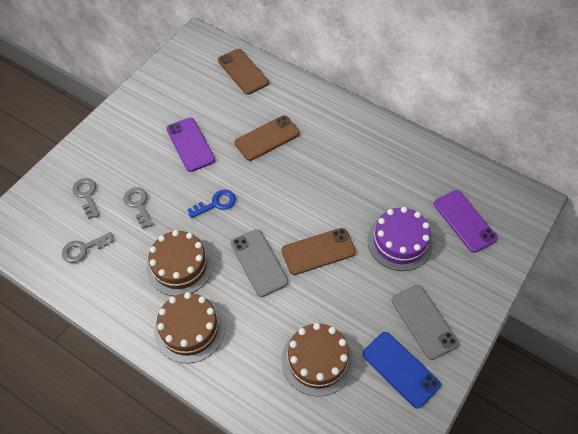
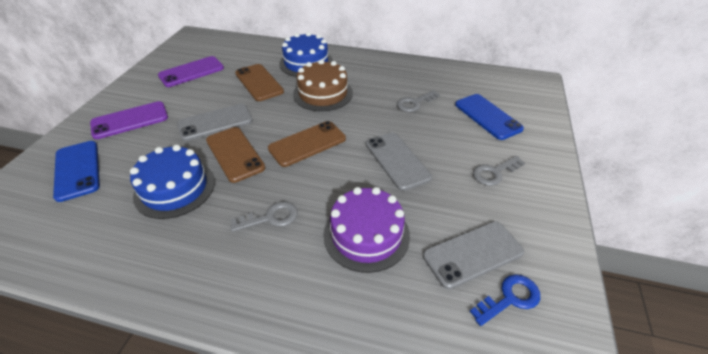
blue cake: none = 0 -> [130,145,215,219] [279,32,333,77] = 2
blue phone: [363,332,441,409] = 1 -> [53,141,100,202] [455,94,524,140] = 2
brown cake: [147,230,213,296] [154,292,225,363] [281,323,354,397] = 3 -> [293,59,353,111] = 1
grey phone: [231,229,288,297] [392,285,458,360] = 2 -> [177,104,253,141] [366,132,432,191] [423,221,524,289] = 3

